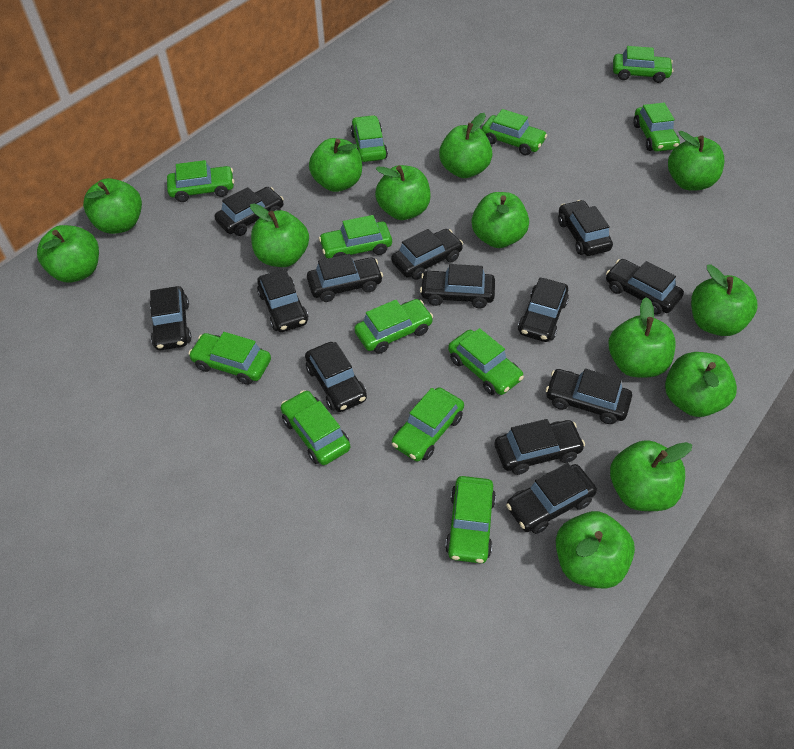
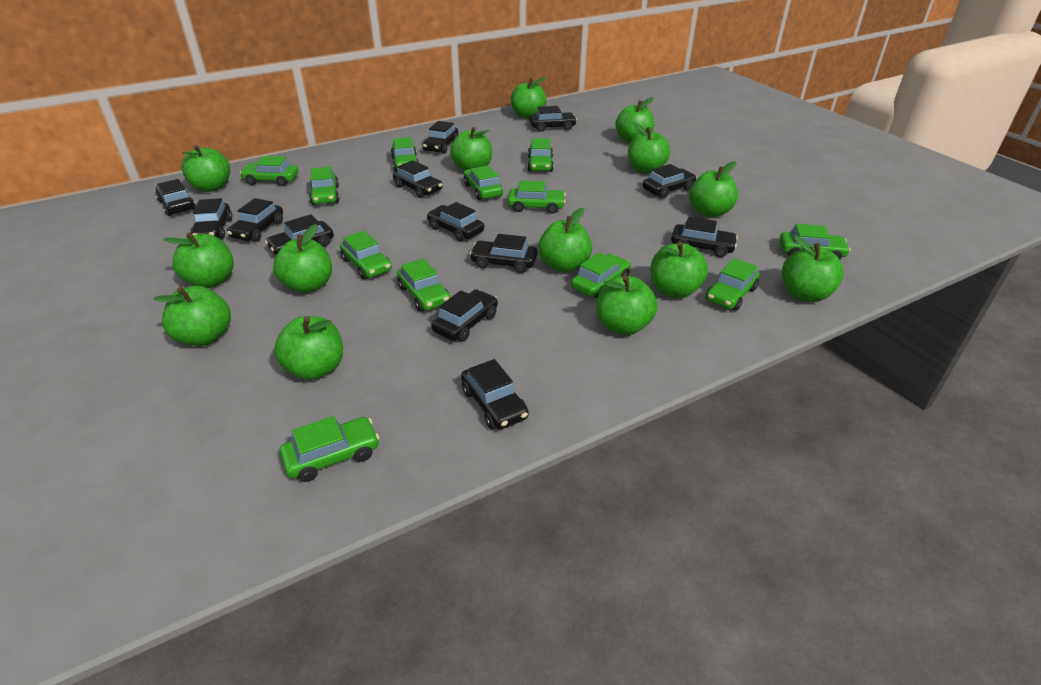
green apple: [37,225,99,283] [83,178,142,234] [250,203,309,267] [309,138,362,192] [375,165,431,220] [439,113,493,178] [472,192,529,248] [556,511,635,589] [609,297,676,377] [610,440,692,511] [665,352,737,417] [668,131,724,190] [691,265,758,336] = 13 -> [153,286,231,346] [163,232,234,288] [181,145,230,192] [273,224,332,293] [274,316,343,380] [450,127,492,171] [511,77,546,119] [538,208,592,272] [597,276,658,335] [616,97,654,143] [628,122,670,174] [651,242,708,298] [689,161,738,217] [782,235,844,302] = 14

